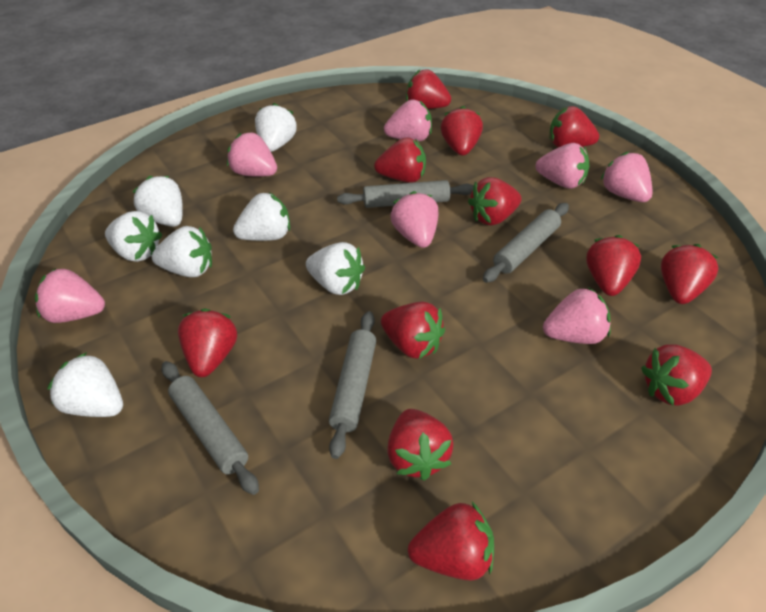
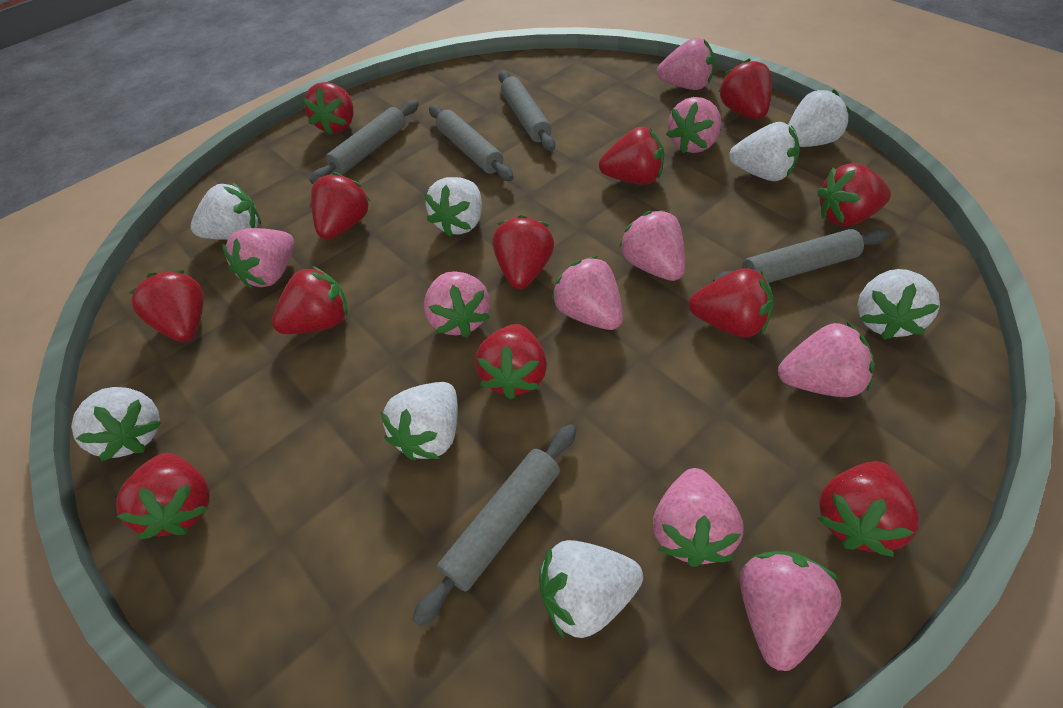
grey rolling pin: [162,361,259,495] [329,311,376,459] [337,180,473,208] [483,203,569,283] = 4 -> [310,100,419,184] [412,424,576,626] [429,105,514,181] [498,71,555,152] [713,228,890,283] = 5
pink strawberry: [35,268,105,323] [227,132,277,177] [384,100,432,141] [391,191,438,248] [535,143,589,189] [543,287,611,344] [601,151,653,202] = 7 -> [222,228,295,289] [424,271,490,338] [552,256,623,330] [619,210,685,281] [653,468,744,567] [657,37,715,90] [666,97,721,154] [740,551,842,671] [778,321,874,397] = 9
white strawberry: [48,352,123,417] [105,211,162,262] [132,176,183,227] [152,226,212,277] [233,192,290,241] [255,103,297,152] [306,242,365,295] = 7 -> [71,387,161,461] [191,183,261,240] [380,382,458,460] [425,177,482,237] [539,540,643,638] [729,122,800,181] [788,89,851,147] [858,269,940,340] = 8

